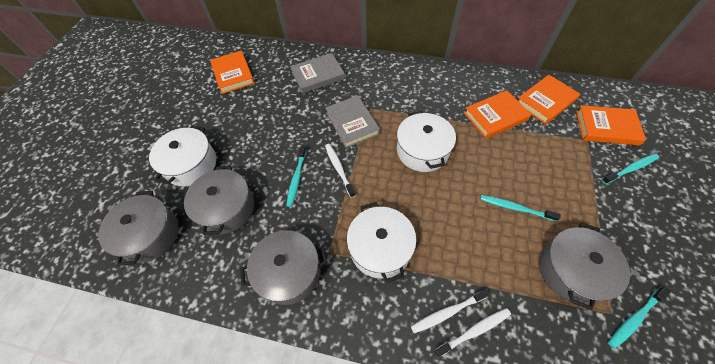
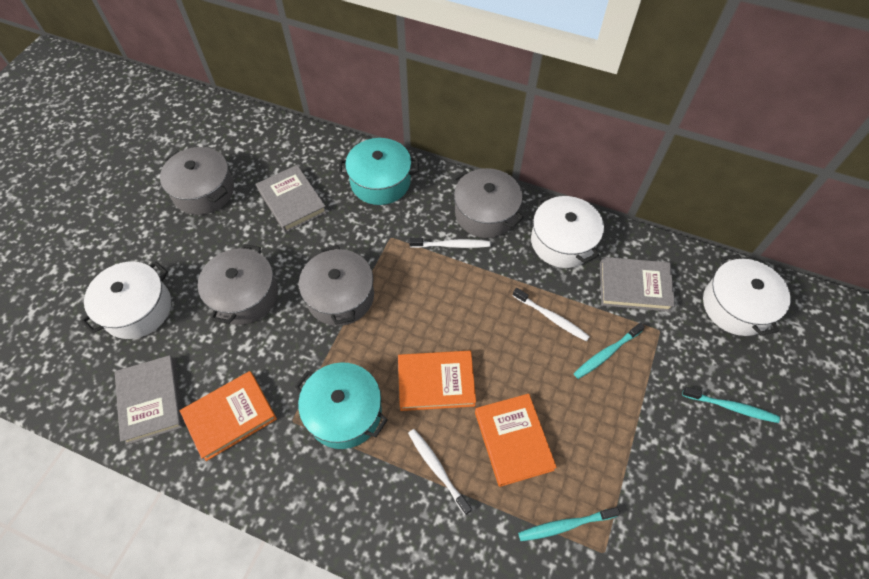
grey book: [290,53,345,93] [325,95,380,148] = 2 -> [115,355,184,445] [256,165,327,233] [600,257,675,312] = 3
orange book: [210,51,255,94] [464,90,531,139] [518,75,580,124] [576,105,646,145] = 4 -> [180,371,277,461] [398,350,476,411] [475,394,557,487] = 3
turquoise pot: none = 0 -> [295,362,388,449] [339,138,419,205] = 2
turquoise toothbrush: [286,145,307,207] [480,195,561,221] [602,153,659,184] [608,287,671,349] = 4 -> [518,507,620,541] [574,323,645,379] [682,387,780,423] = 3

